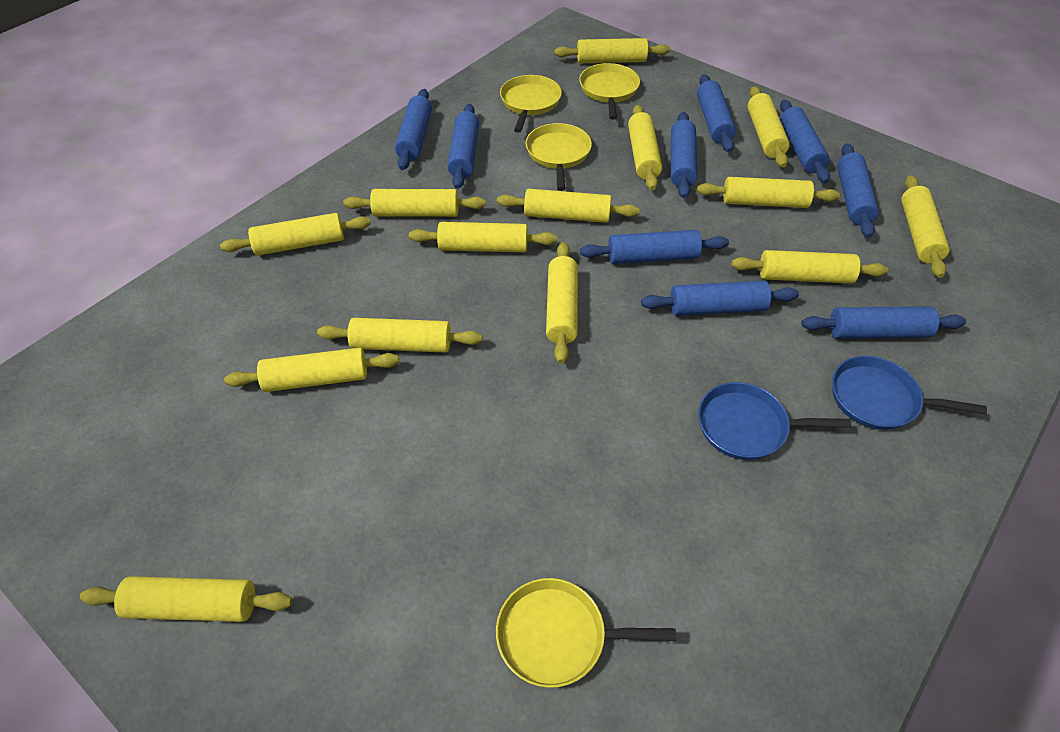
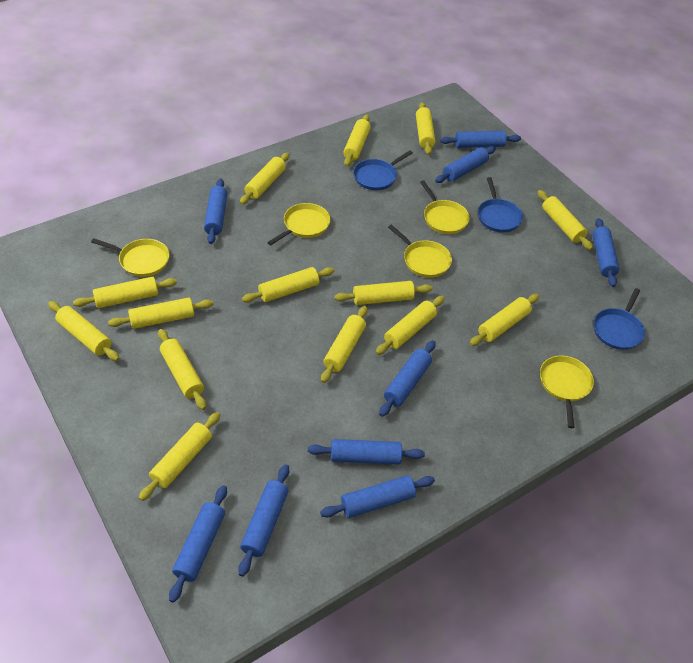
blue pan: [698,382,851,460] [832,356,987,430] = 2 -> [353,150,413,190] [478,177,523,233] [594,288,645,350] = 3
yellow pan: [496,578,676,688] [500,75,562,133] [526,123,592,191] [579,63,640,120] = 4 -> [91,238,169,277] [267,203,330,245] [388,225,452,278] [420,180,470,234] [540,355,594,428] = 5

